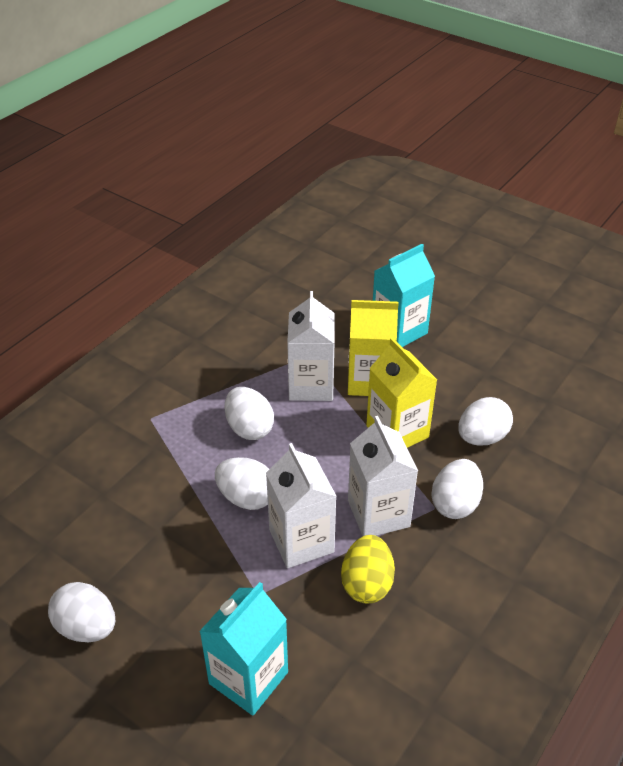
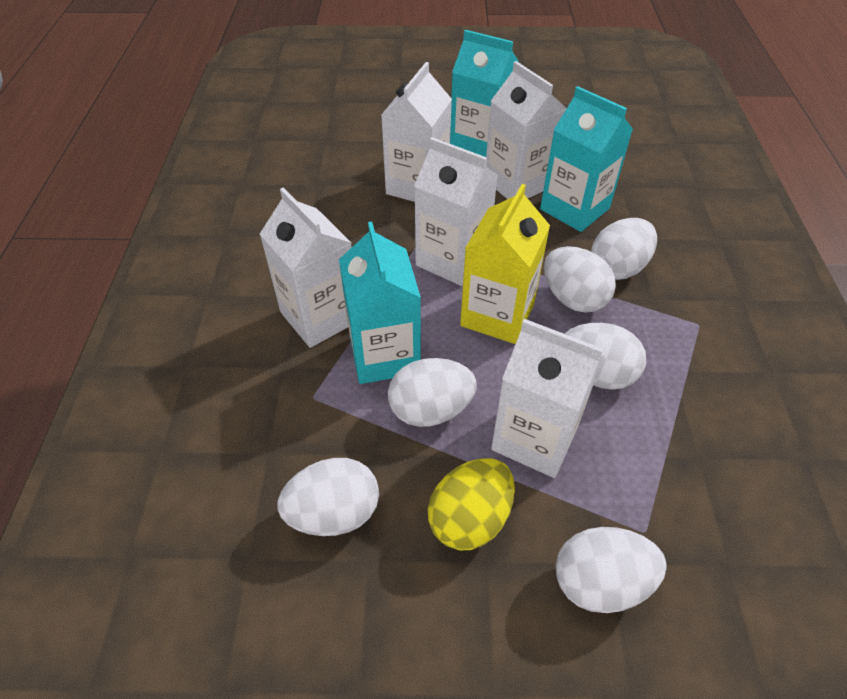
turquoise carton: [199,582,288,716] [373,244,435,347] = 2 -> [339,222,421,384] [450,30,519,157] [540,86,633,232] = 3
white carton: [266,443,337,568] [287,291,334,401] [348,416,418,536] = 3 -> [260,188,351,348] [381,62,452,202] [414,137,498,286] [486,61,567,199] [491,319,605,478] = 5
white egg: [48,582,115,642] [215,457,269,510] [225,387,274,440] [431,459,483,519] [458,397,513,446] = 5 -> [277,458,379,536] [388,358,477,427] [544,246,616,313] [556,527,667,613] [565,323,646,390] [591,218,657,280] = 6
yellow carton: [348,300,399,396] [366,337,437,448] = 2 -> [460,184,550,344] = 1

